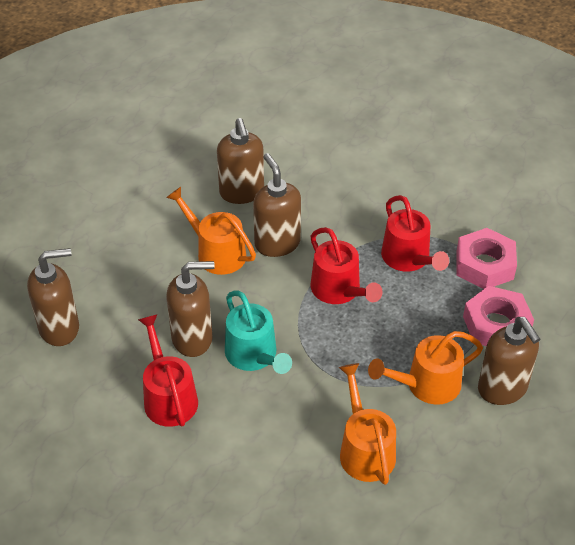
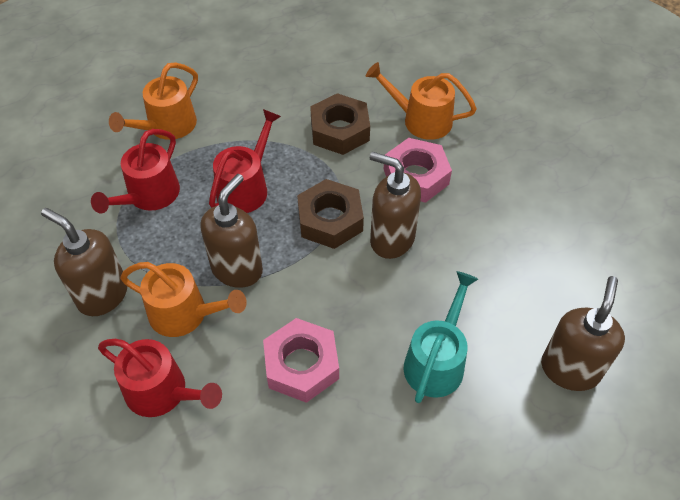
brown nut: none = 0 -> [297,179,364,249] [310,93,370,155] = 2
brown soap dispenser: [27,248,79,346] [167,261,215,357] [217,118,264,204] [253,153,301,257] [478,317,540,405] = 5 -> [41,208,127,316] [200,174,263,288] [370,152,421,259] [541,276,625,391] = 4

